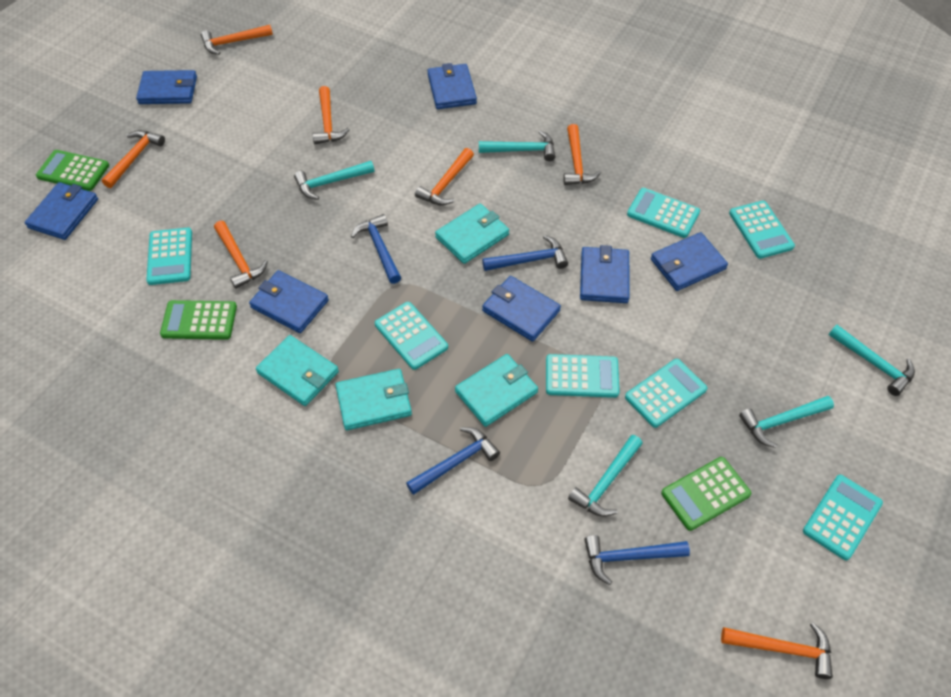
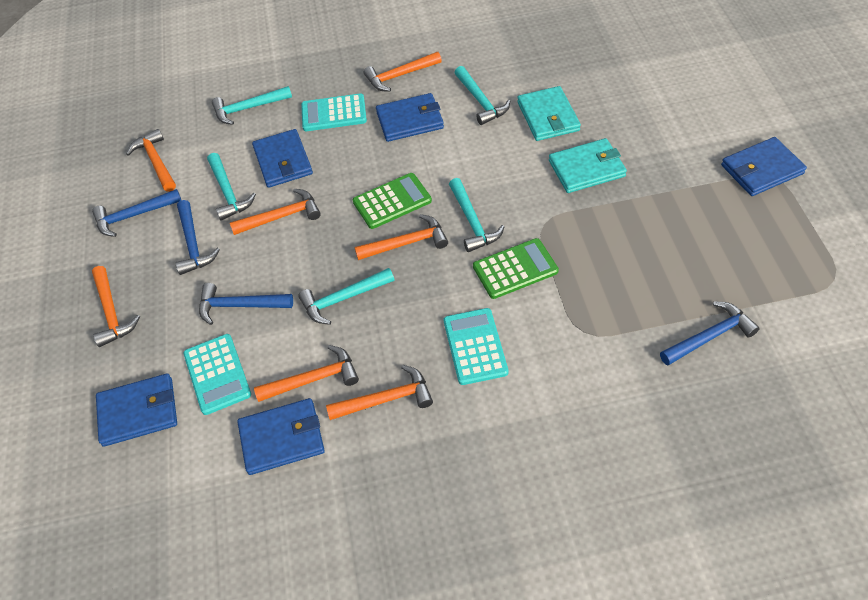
blue wallet: [25,182,98,240] [136,70,197,104] [249,270,329,333] [427,63,477,109] [482,276,561,342] [580,245,630,303] [651,232,728,291] = 7 -> [96,373,177,447] [237,398,325,475] [252,129,313,188] [376,93,444,142] [721,137,807,196] = 5
green calculator: [36,150,109,191] [160,300,237,340] [661,457,751,531] = 3 -> [353,173,432,229] [473,238,559,299] = 2
turquoise calculator: [146,228,192,285] [375,302,448,370] [546,354,619,398] [625,359,707,428] [627,188,700,238] [729,201,795,259] [803,475,883,560] = 7 -> [183,334,251,415] [301,94,367,131] [444,308,508,385] = 3
turquoise wallet: [256,335,339,406] [335,369,412,430] [435,204,509,264] [455,354,538,427] = 4 -> [517,86,581,141] [549,138,627,193] = 2

